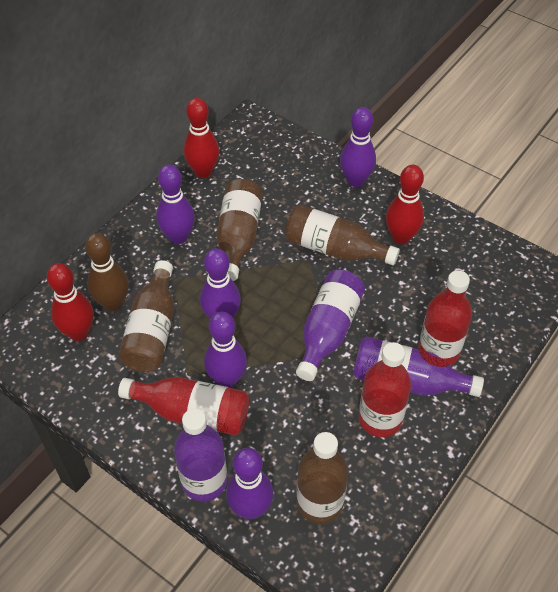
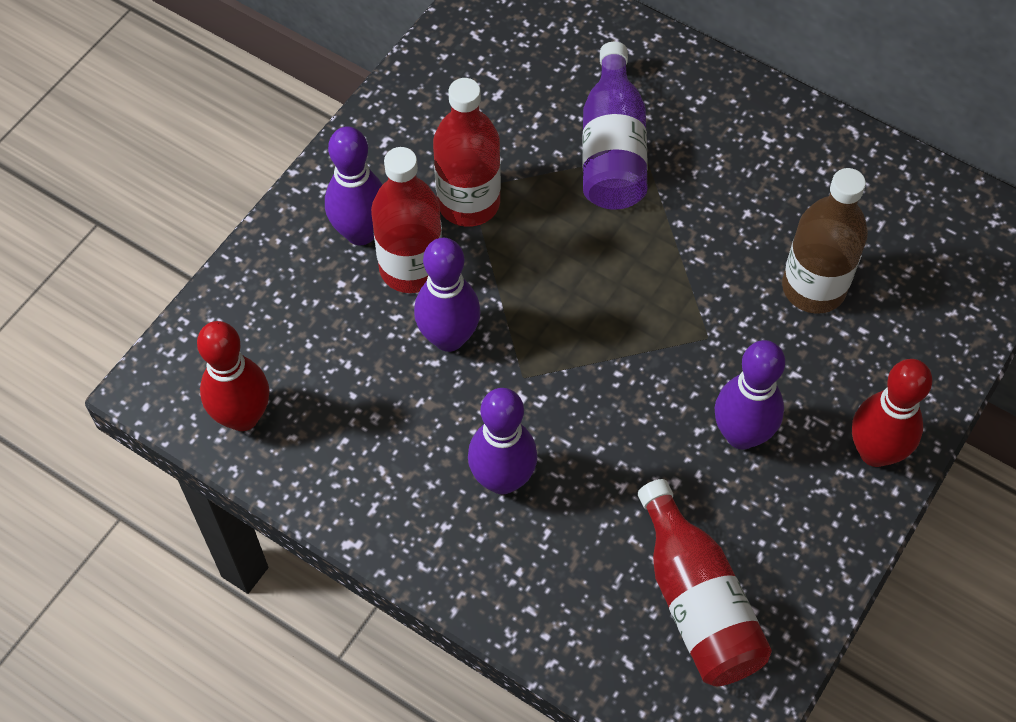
brown bottle: [119,260,174,372] [217,179,262,281] [285,205,400,265] [297,432,348,524] = 4 -> [782,168,868,313] = 1
brown bowling pin: [85,233,128,311] = 1 -> none = 0
purple bottle: [174,409,227,502] [296,270,365,381] [353,337,484,397] = 3 -> [582,42,648,210] = 1
purple bowling pin: [156,165,195,244] [200,248,241,319] [204,312,247,388] [226,448,274,519] [340,107,376,187] = 5 -> [325,126,383,245] [414,238,481,352] [468,388,537,494] [715,340,785,449] = 4
red bowling pin: [47,263,94,341] [184,98,219,178] [386,165,424,244] = 3 -> [197,321,269,431] [852,359,932,467] = 2

